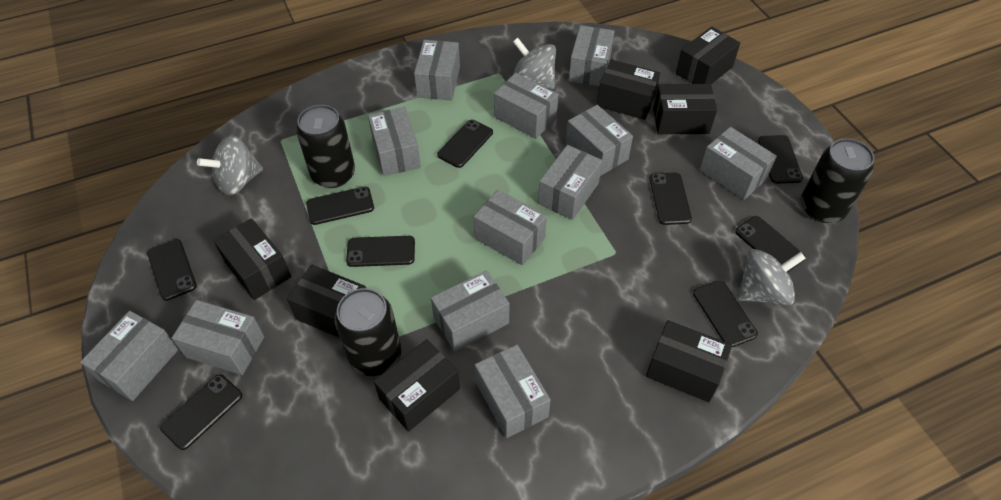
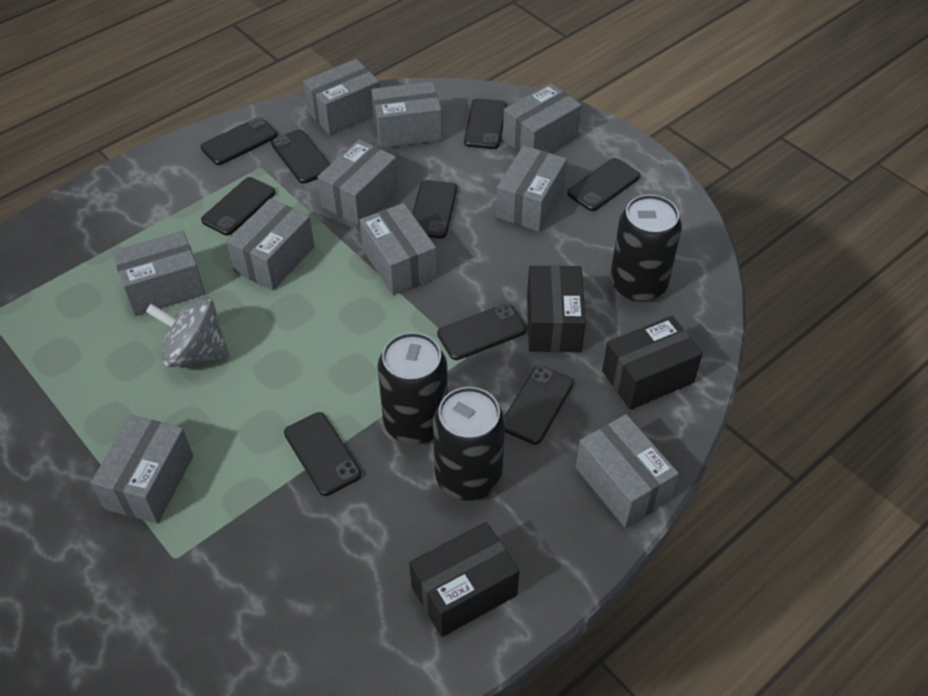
black box: [213,218,291,300] [287,265,366,338] [374,339,460,432] [597,59,660,120] [646,320,732,402] [653,84,717,134] [676,27,740,84] = 7 -> [409,522,519,637] [527,265,586,352] [602,316,703,410] = 3
grey box: [80,311,179,401] [172,300,264,375] [368,107,421,176] [414,40,460,100] [431,270,509,351] [474,190,547,265] [475,344,551,438] [494,73,559,139] [538,145,602,220] [566,105,633,176] [569,25,615,86] [700,127,777,200] = 12 -> [91,415,193,524] [112,231,205,316] [226,198,315,290] [303,59,380,135] [317,139,398,226] [359,203,437,295] [371,81,442,148] [496,145,567,232] [503,83,581,153] [576,414,679,527] = 10
grey spinning top: [197,135,263,195] [513,38,556,89] [737,249,806,306] = 3 -> [146,297,230,367] = 1

